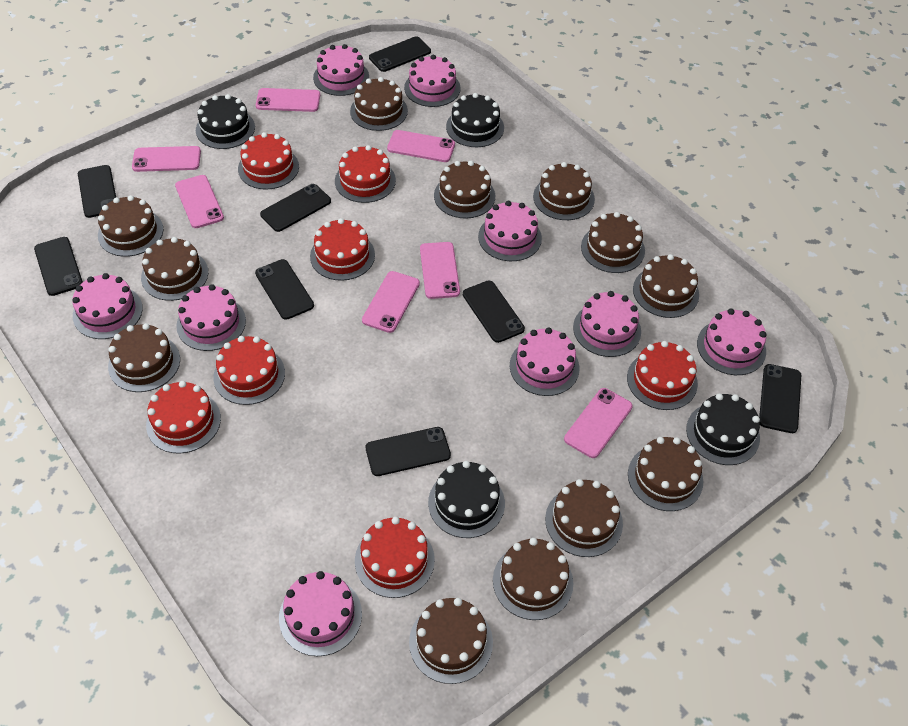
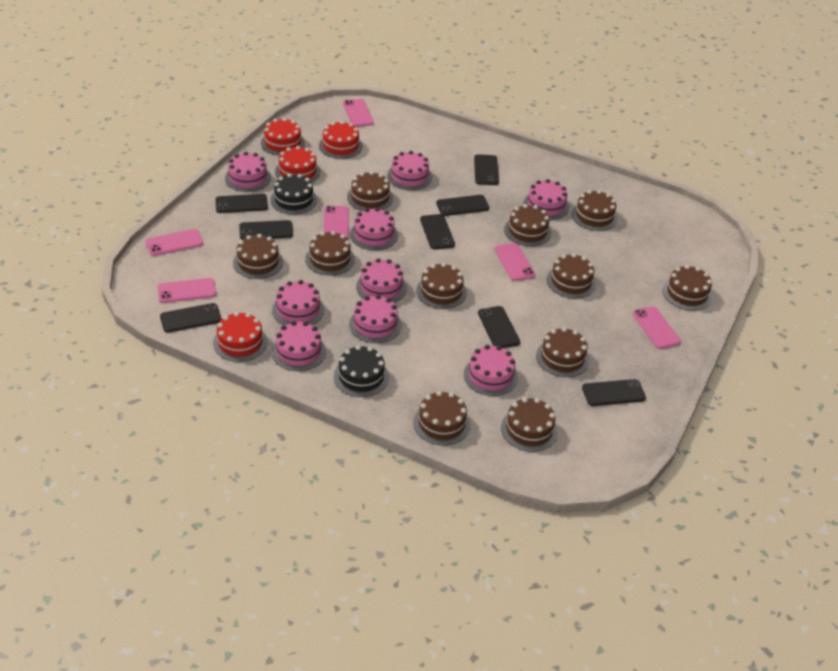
black cake: [196,94,255,149] [428,461,505,538] [446,93,504,147] [686,393,760,465] = 4 -> [270,173,317,214] [334,345,389,397] = 2
brown cake: [98,195,163,257] [108,323,180,392] [141,237,208,301] [350,77,408,131] [409,598,493,684] [434,161,495,219] [493,538,573,620] [533,162,595,220] [545,479,623,557] [581,212,645,273] [628,437,703,511] [633,254,699,318] = 12 -> [233,234,283,279] [305,231,355,276] [347,171,393,211] [413,391,470,445] [416,263,467,309] [501,397,558,452] [504,204,551,246] [536,327,590,377] [547,253,596,299] [571,190,618,231] [662,265,713,311] = 11
pink phone: [132,146,201,172] [175,175,224,228] [256,88,320,112] [362,271,420,333] [387,130,455,162] [420,242,460,299] [564,388,633,458] = 7 -> [146,229,203,256] [158,278,216,303] [324,206,349,239] [343,99,374,127] [494,243,535,281] [633,306,681,349] = 6
red cake: [146,381,221,454] [213,336,285,405] [238,132,299,190] [310,218,375,281] [335,145,396,203] [355,517,435,598] [627,341,698,410] = 7 -> [213,312,268,362] [261,118,305,156] [275,146,320,182] [319,121,363,159] = 4

